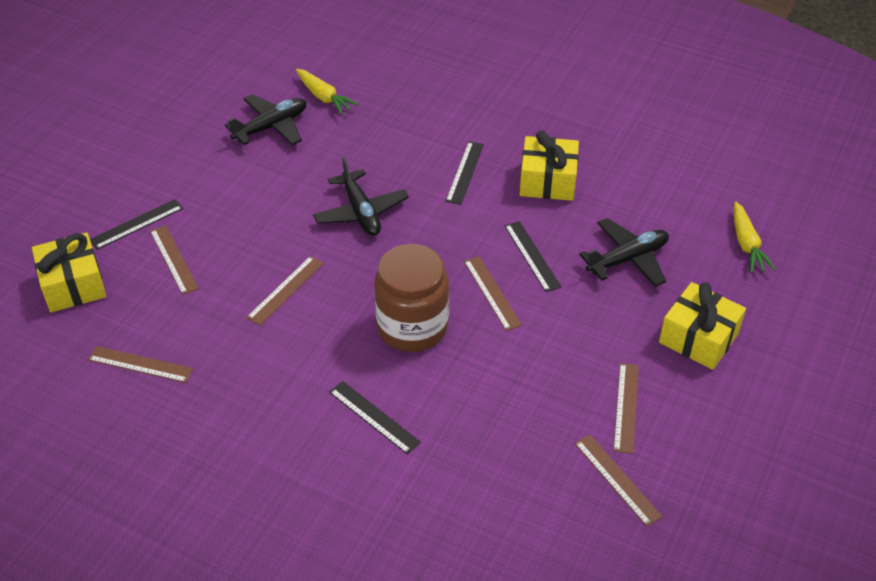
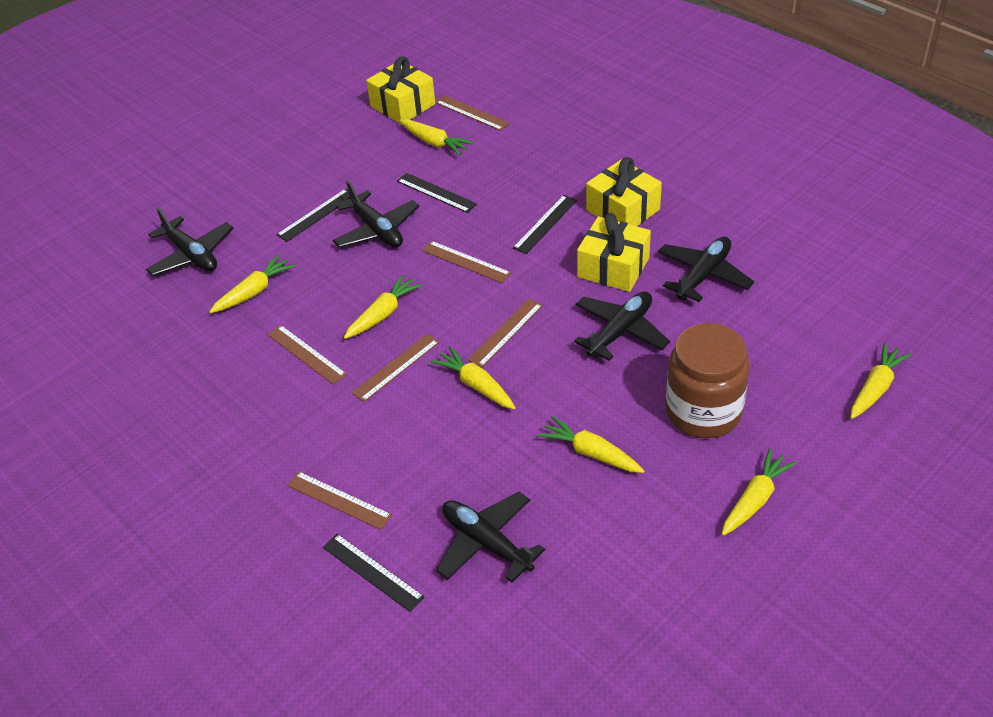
black plane: [225,94,306,145] [313,157,409,236] [579,218,669,287] = 3 -> [146,208,233,276] [333,181,419,248] [436,492,545,583] [574,291,670,361] [658,236,754,302] = 5
yellow carrot: [296,69,359,115] [734,201,776,273] = 2 -> [209,255,295,313] [344,274,422,339] [399,119,473,155] [431,346,516,410] [538,416,644,473] [722,449,797,536] [850,343,911,419] = 7

